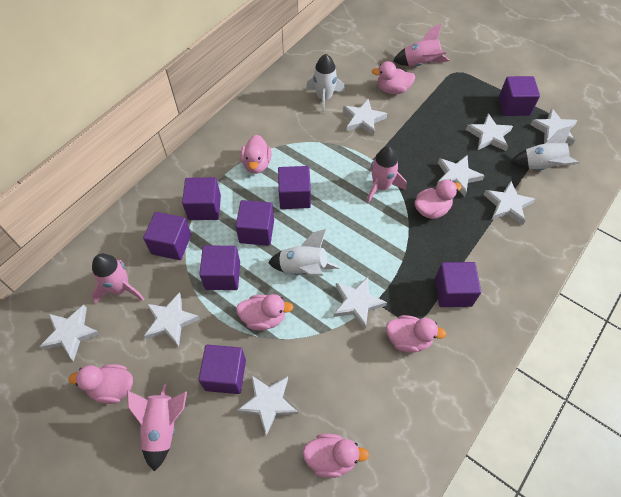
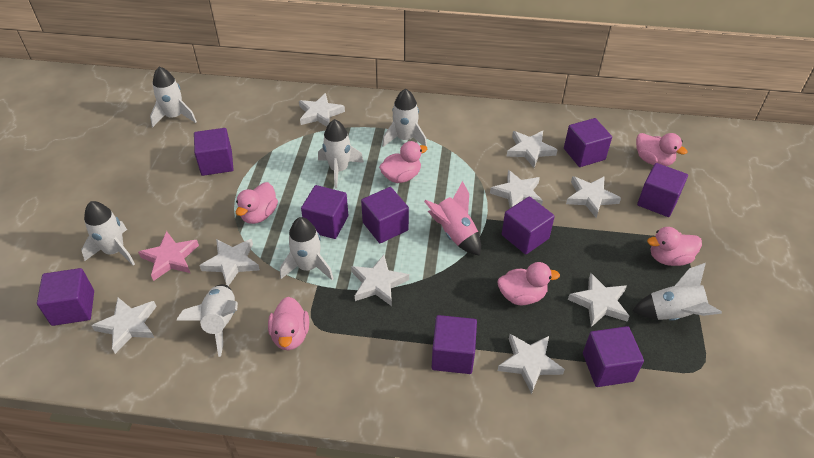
pink duck: [68,364,133,404] [236,294,293,330] [241,135,271,174] [302,434,369,478] [372,61,415,94] [386,315,446,353] [414,180,462,219] = 7 -> [236,182,278,224] [268,297,309,350] [379,141,427,183] [497,262,560,305] [636,133,688,166] [647,227,702,266] = 6
pink rocket: [91,254,144,304] [127,384,187,471] [366,146,406,203] [393,23,450,66] = 4 -> [424,181,481,256] = 1
pink star: none = 0 -> [138,231,199,281] = 1
purple cube: [143,212,191,260] [182,177,221,220] [198,345,246,394] [199,246,240,290] [236,200,274,246] [278,166,311,209] [435,262,481,307] [499,76,540,116] = 8 -> [37,268,94,326] [194,128,233,176] [301,185,348,239] [361,187,409,243] [431,315,477,374] [502,196,555,254] [564,118,612,167] [583,326,644,387] [637,163,688,217] = 9
white rocket: [268,229,340,276] [306,54,345,115] [510,126,579,170] = 3 -> [81,201,135,266] [150,67,197,127] [176,284,238,357] [280,217,334,280] [318,119,364,189] [382,89,427,147] [633,263,722,321] = 7

